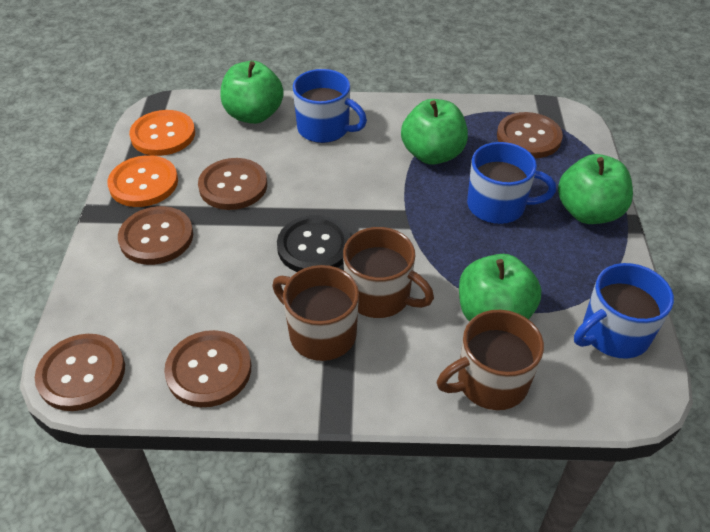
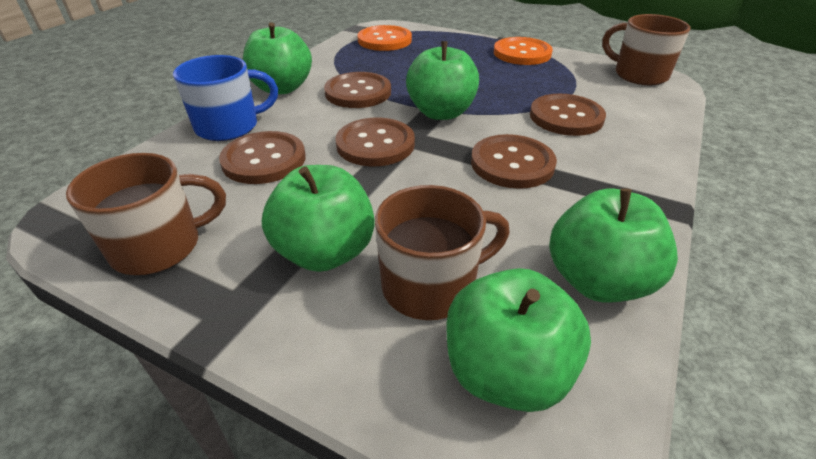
black button: [277,215,350,272] = 1 -> none = 0
blue mug: [293,69,367,143] [467,142,556,224] [574,263,674,358] = 3 -> [173,55,278,141] = 1
green apple: [220,61,284,124] [401,99,468,165] [459,254,542,322] [558,154,633,224] = 4 -> [243,22,312,94] [262,165,375,272] [406,41,479,120] [447,268,591,412] [549,188,678,303] = 5

